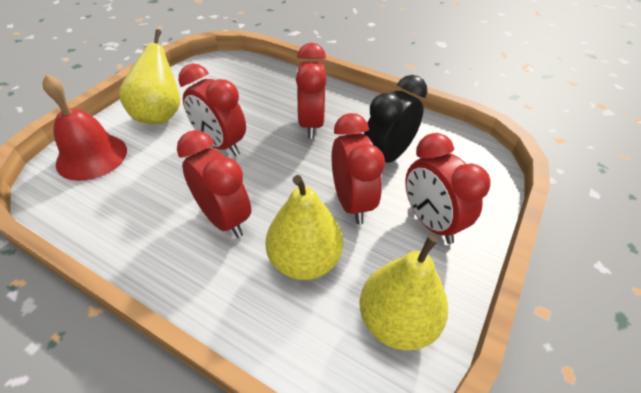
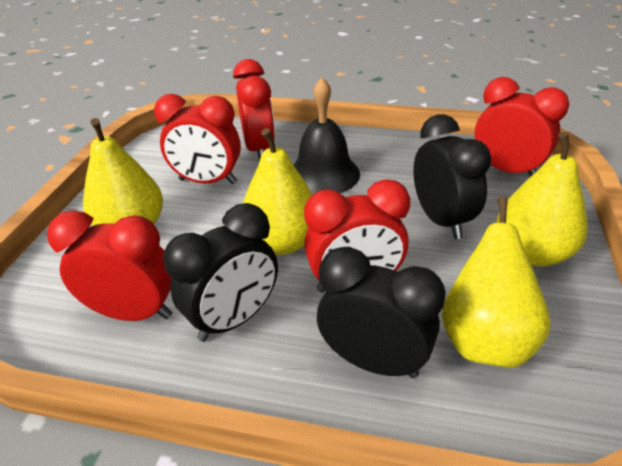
black bell: none = 0 -> [293,77,360,194] = 1
black clock: [364,75,428,163] = 1 -> [163,203,278,342] [317,247,446,378] [413,114,491,239] = 3
red bell: [42,74,127,181] = 1 -> none = 0
yellow pear: [119,29,180,125] [266,175,343,280] [360,235,448,350] = 3 -> [83,118,163,226] [243,128,313,255] [442,196,550,368] [496,131,588,266] = 4

